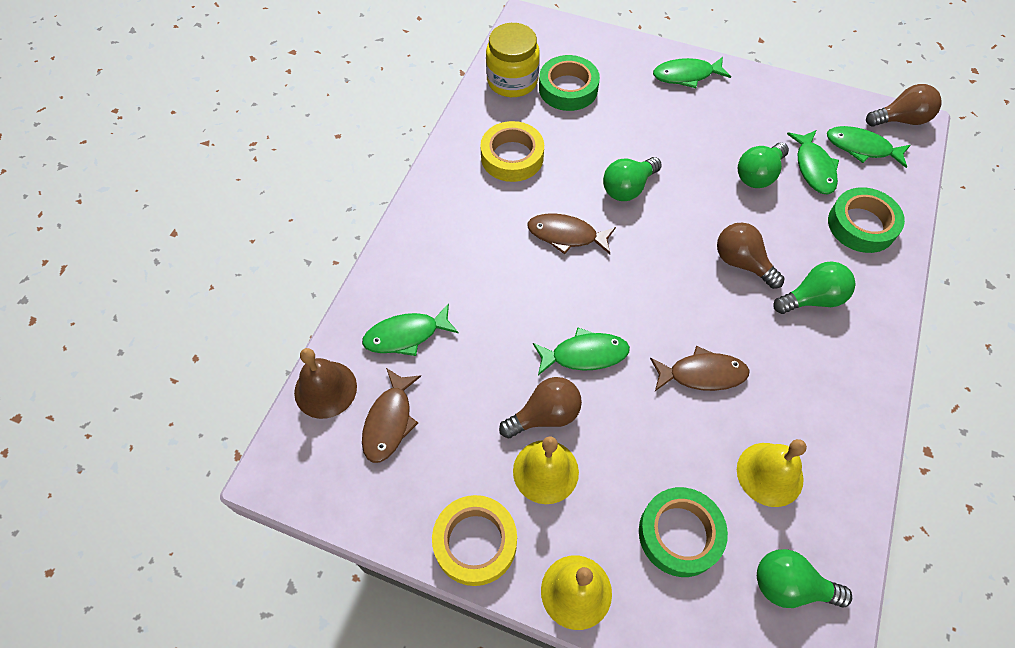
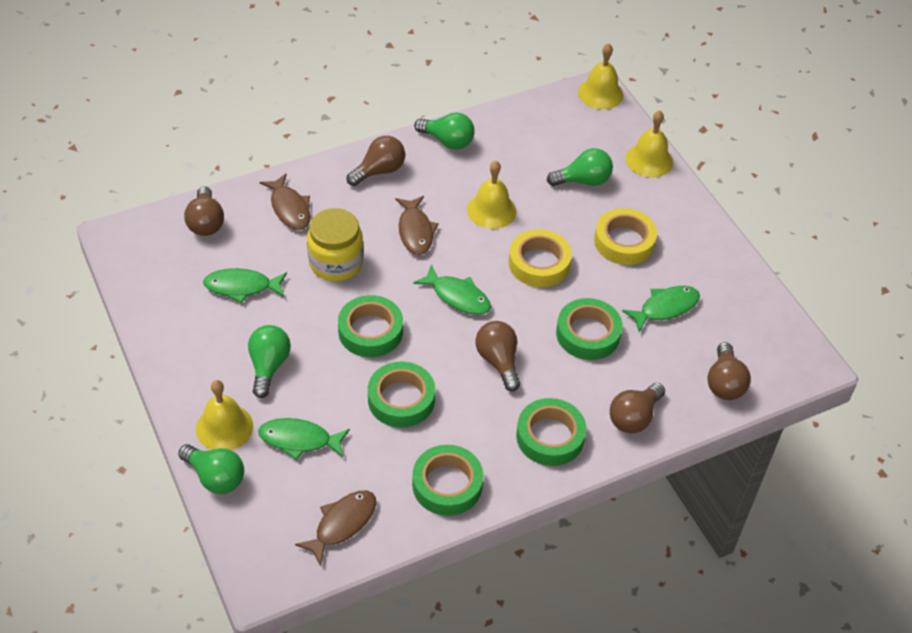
brown bell: [294,348,357,419] = 1 -> none = 0
brown light bulb: [499,377,582,439] [717,223,784,289] [866,84,942,127] = 3 -> [184,186,224,236] [347,136,405,186] [476,321,520,391] [610,383,665,434] [707,342,751,400] = 5
green fish: [362,303,459,356] [533,327,630,375] [653,57,731,88] [787,130,839,194] [827,126,911,168] = 5 -> [203,268,287,303] [258,418,350,460] [413,264,491,315] [622,286,700,332] = 4
green tape: [539,55,600,111] [639,487,728,577] [828,187,905,253] = 3 -> [338,295,403,357] [368,362,435,428] [412,445,483,516] [516,398,586,466] [556,298,623,360] = 5
yellow bell: [513,436,579,504] [541,555,612,630] [737,439,807,507] = 3 -> [196,380,253,450] [467,161,516,229] [578,43,624,109] [626,111,673,178] = 4

